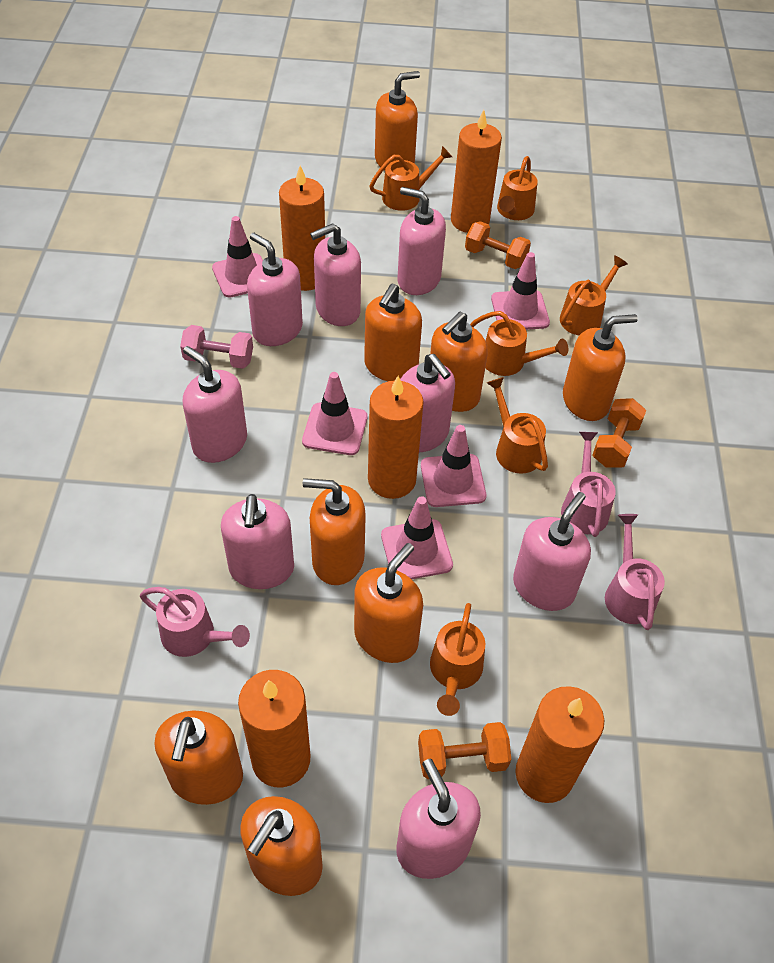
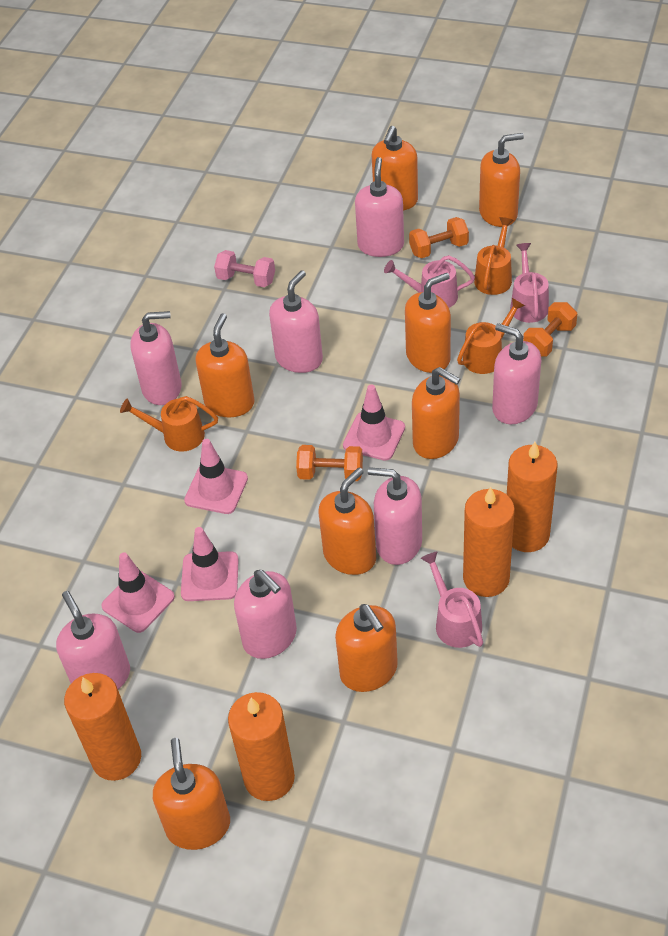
orange candle: [238,670,310,787] [279,165,325,291] [368,376,424,499] [451,110,502,233] [515,686,604,803] = 5 -> [64,673,141,781] [228,692,295,801] [463,487,515,597] [507,442,557,552] = 4
orange watering can: [369,146,452,211] [430,603,485,716] [470,311,568,376] [487,377,548,474] [497,156,538,220] [560,255,628,335] = 6 -> [120,396,218,452] [457,298,525,374] [474,217,514,295] = 3
pink soap dispenser: [183,346,247,463] [221,494,294,589] [247,233,303,346] [310,223,361,326] [397,187,446,295] [397,759,481,879] [400,354,455,452] [513,492,591,611] = 8 -> [56,591,130,689] [130,311,182,405] [234,570,297,659] [269,270,323,373] [355,157,404,257] [368,467,422,565] [492,323,541,424] = 7
pink traffic cone: [212,216,263,298] [302,372,367,455] [381,496,453,579] [421,425,486,507] [491,252,550,330] = 5 -> [101,552,175,633] [181,527,239,601] [184,439,248,514] [343,385,405,461] = 4

